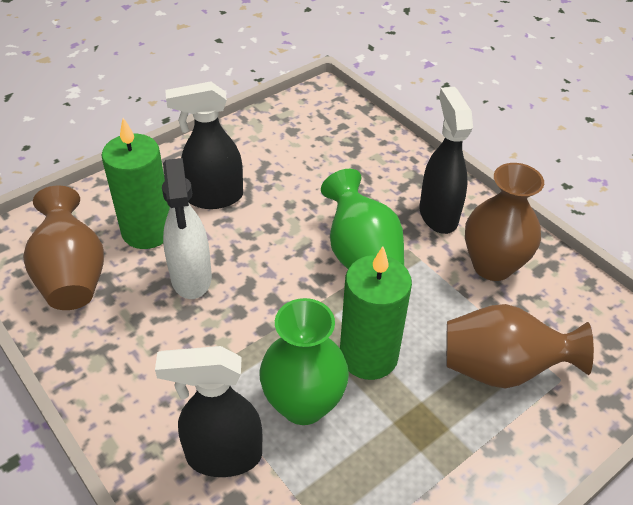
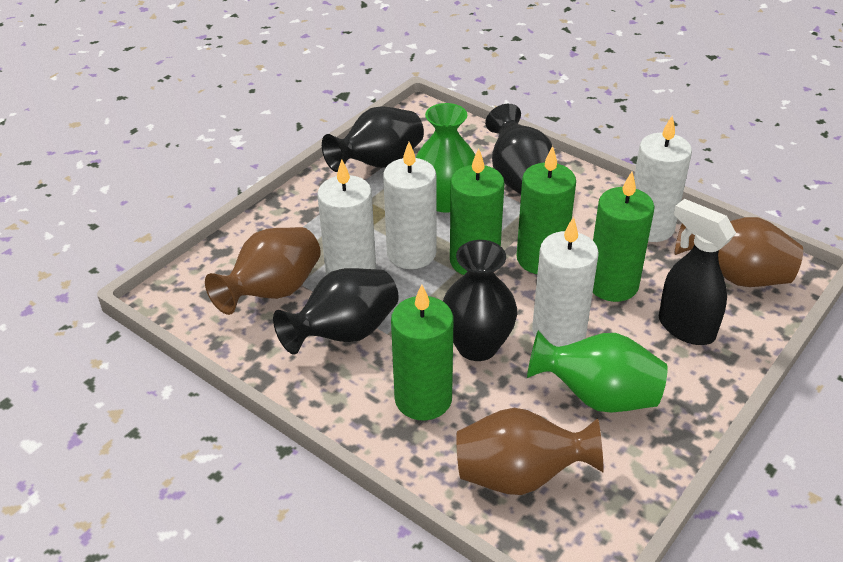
black spray bottle: [155,346,263,477] [165,82,243,209] [419,87,473,234] = 3 -> [659,199,736,345] = 1
black vase: none = 0 -> [273,268,399,354] [322,106,424,172] [443,240,517,361] [485,104,552,195] = 4
green candle: [101,118,170,249] [340,246,412,380] = 2 -> [391,284,454,421] [450,148,504,275] [517,146,576,274] [593,172,655,302] = 4
white candle: none = 0 -> [317,159,376,275] [383,142,436,269] [532,216,599,347] [634,116,692,242] = 4
white spray bottle: [162,158,212,299] = 1 -> none = 0

